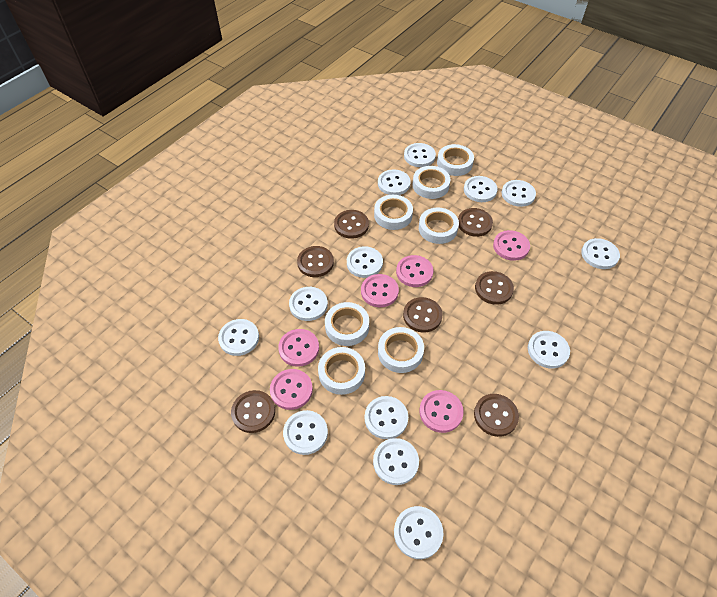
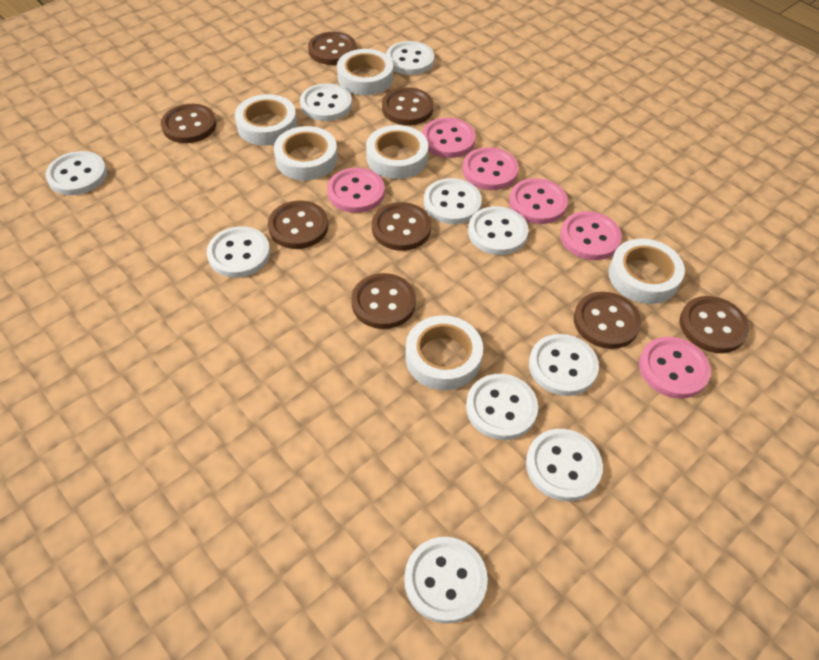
brown button: [231,390,275,433] [297,246,334,277] [334,210,369,239] [403,297,443,333] [458,208,493,237] [474,394,519,437] [475,271,514,305] = 7 -> [161,104,216,143] [268,201,328,249] [308,32,356,65] [351,273,416,329] [372,202,431,251] [382,87,434,125] [574,292,641,349] [680,296,749,353] = 8
white button: [218,319,259,356] [283,410,328,455] [289,287,328,321] [347,246,383,278] [365,396,408,439] [373,438,419,485] [378,169,411,195] [394,506,443,559] [404,143,436,167] [464,176,498,202] [502,180,536,207] [528,331,570,369] [581,238,620,269] = 13 -> [46,151,107,195] [207,226,270,278] [300,83,352,121] [386,41,434,75] [404,537,488,624] [424,178,482,224] [466,374,538,440] [468,206,529,255] [526,429,603,501] [529,334,599,396] = 10
white tape: [318,347,365,395] [325,302,369,346] [374,195,413,230] [378,327,424,373] [413,166,450,199] [419,208,459,244] [437,144,474,176] = 7 -> [235,94,297,145] [274,126,338,181] [337,49,393,95] [366,125,428,179] [406,315,483,390] [609,239,685,304] = 6

